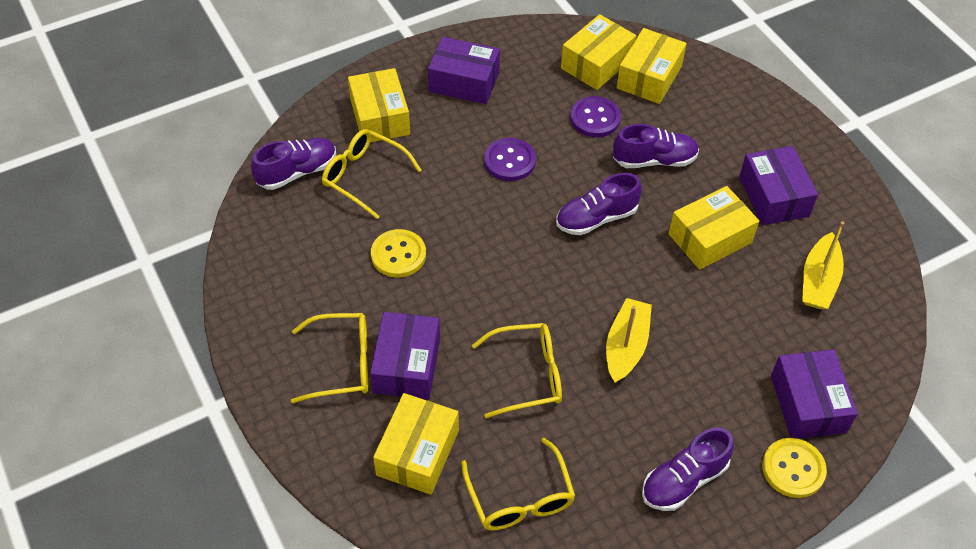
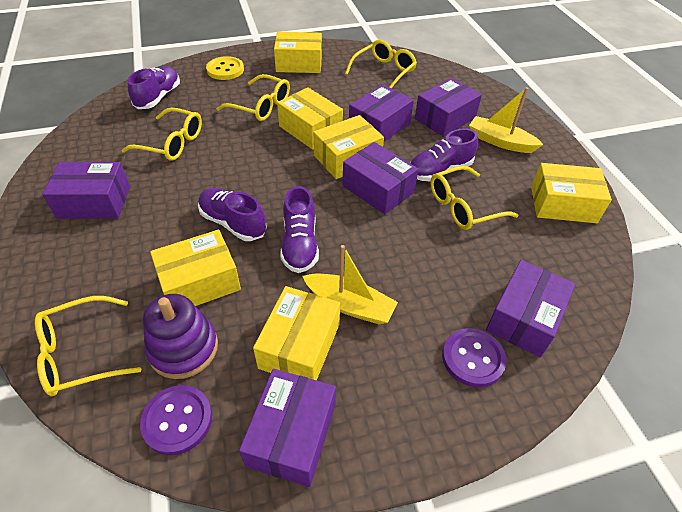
purple box: [370,312,440,400] [428,37,500,104] [739,146,818,225] [771,349,858,439] = 4 -> [42,162,130,219] [239,369,336,487] [342,142,419,214] [349,84,414,142] [415,78,482,137] [486,260,576,357] = 6
purple stacking toy: none = 0 -> [143,294,218,379] = 1
yellow box: [348,68,410,142] [373,393,459,495] [561,14,636,90] [617,28,687,104] [669,186,759,270] = 5 -> [150,230,241,306] [253,286,340,381] [274,32,322,73] [277,87,343,150] [313,115,384,179] [531,163,612,223] = 6
yellow button: [371,229,426,278] [762,438,827,498] = 2 -> [206,56,244,80] = 1
yellow glasses: [291,313,368,403] [322,129,422,219] [461,438,575,530] [472,323,562,418] = 4 -> [35,296,141,396] [121,108,202,161] [216,74,290,121] [345,40,417,89] [430,166,518,230] = 5

